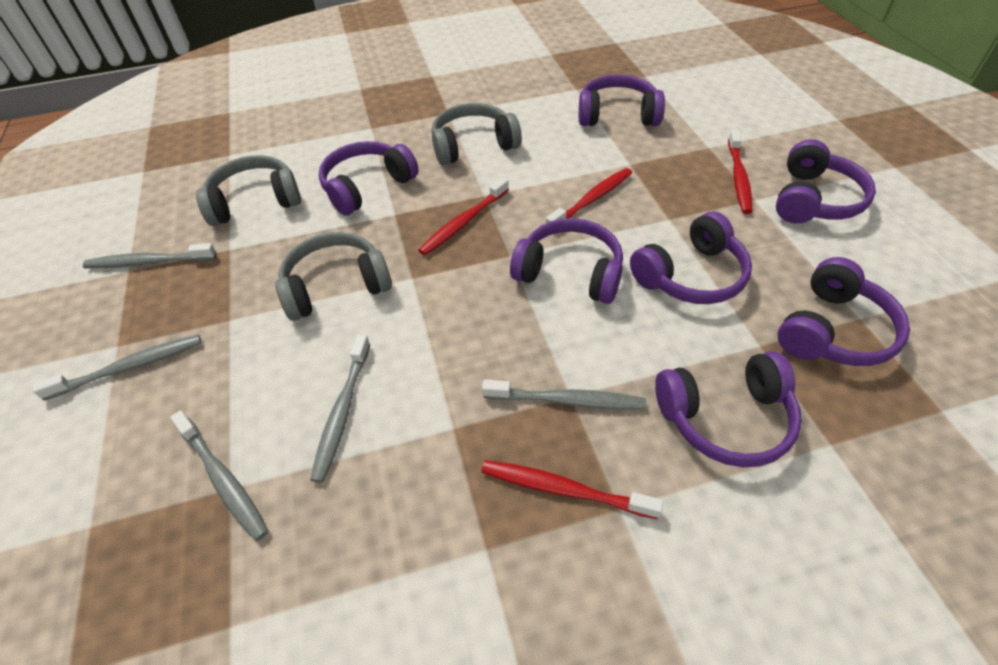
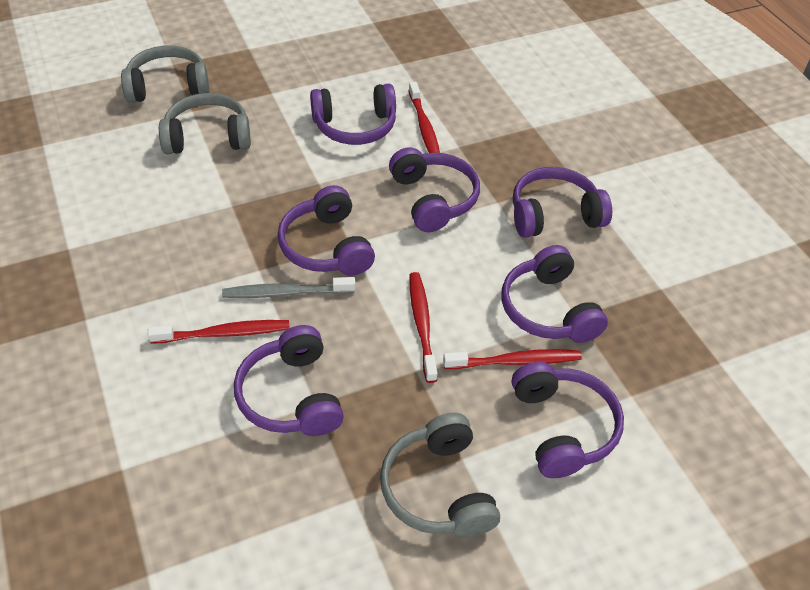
grey toothbrush: [33,334,202,400] [83,243,217,268] [170,410,269,541] [310,335,370,483] [482,380,646,410] = 5 -> [222,277,355,298] = 1

